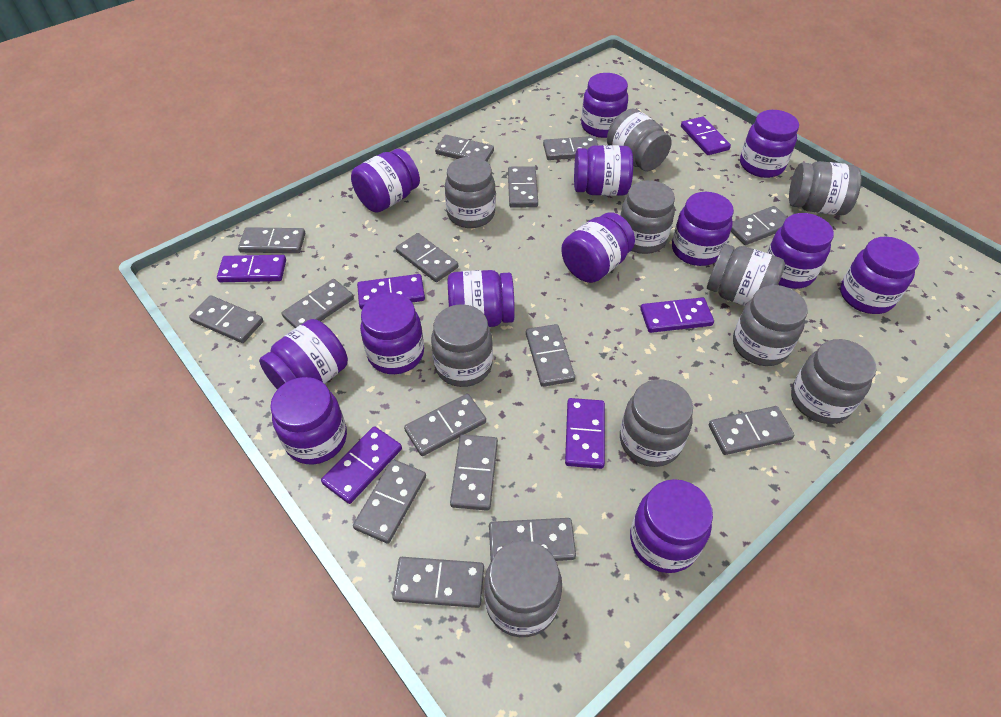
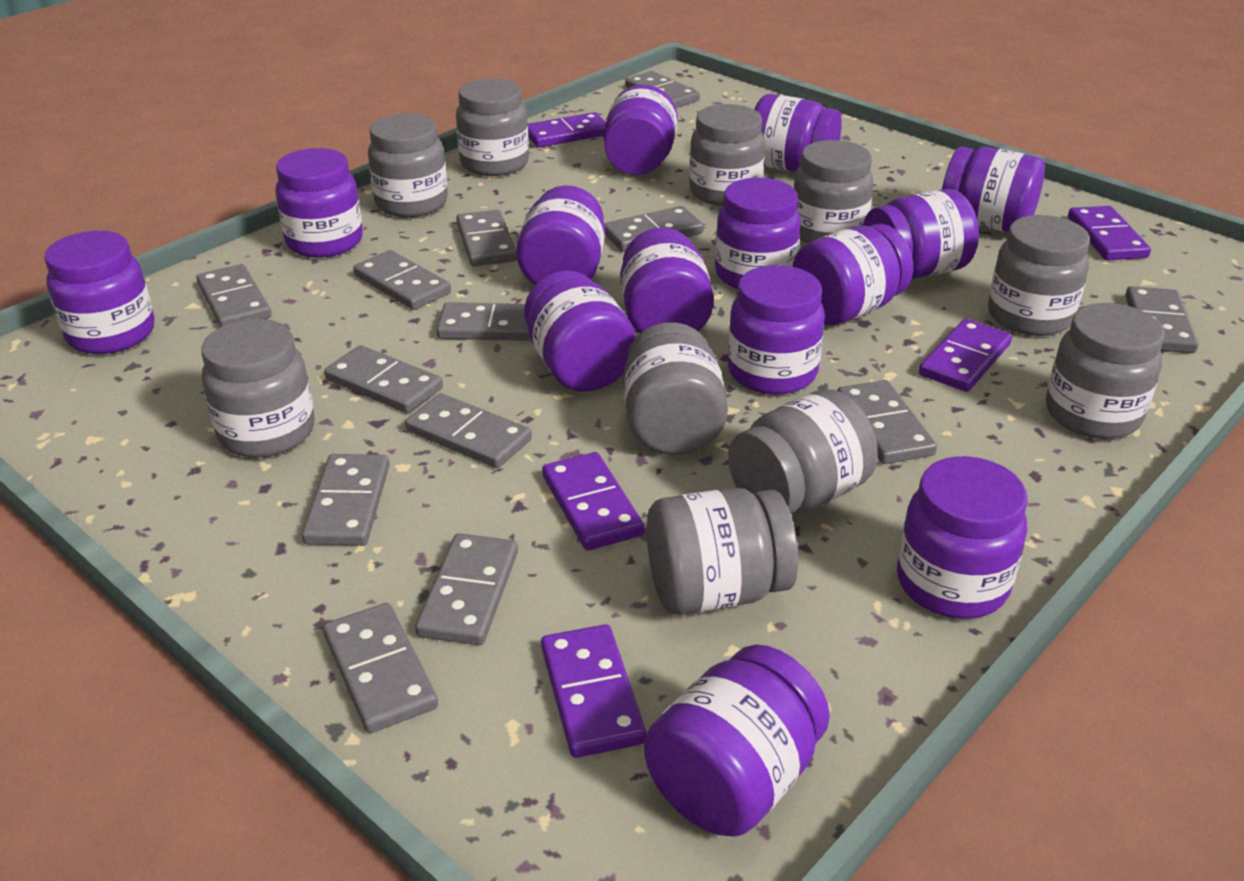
grey domino: [189,295,263,343] [238,227,305,253] [282,279,354,328] [353,459,426,544] [392,557,484,608] [396,233,458,282] [404,394,486,456] [435,135,494,162] [450,435,498,511] [489,518,576,561] [508,166,538,208] [526,324,575,387] [543,136,598,160] [709,406,794,455] [731,206,788,245] = 15 -> [196,264,271,327] [302,454,390,546] [323,603,438,733] [324,345,443,413] [353,250,451,310] [405,393,532,468] [415,533,518,645] [437,302,531,341] [456,210,517,266] [604,206,704,252] [625,71,700,108] [837,380,937,464] [1125,286,1199,353] = 13
purple domino: [217,255,286,282] [321,426,402,504] [357,274,425,309] [565,398,605,469] [640,297,714,333] [681,116,731,155] = 6 -> [528,112,606,147] [541,624,646,758] [542,452,644,551] [919,319,1012,392] [1068,206,1151,260] = 5
purple jar: [259,319,348,390] [270,377,347,464] [351,149,420,213] [360,293,424,374] [448,270,515,327] [561,212,635,283] [574,145,633,196] [581,73,628,138] [630,479,713,573] [672,192,734,266] [740,110,799,178] [767,213,834,289] [840,236,920,314] = 13 -> [44,231,154,354] [275,148,363,258] [516,185,605,285] [524,271,636,392] [603,85,678,175] [620,228,714,334] [644,645,830,837] [715,178,801,289] [728,265,825,395] [754,94,842,172] [793,224,913,325] [863,189,979,279] [897,456,1028,619] [942,147,1045,232] = 14

